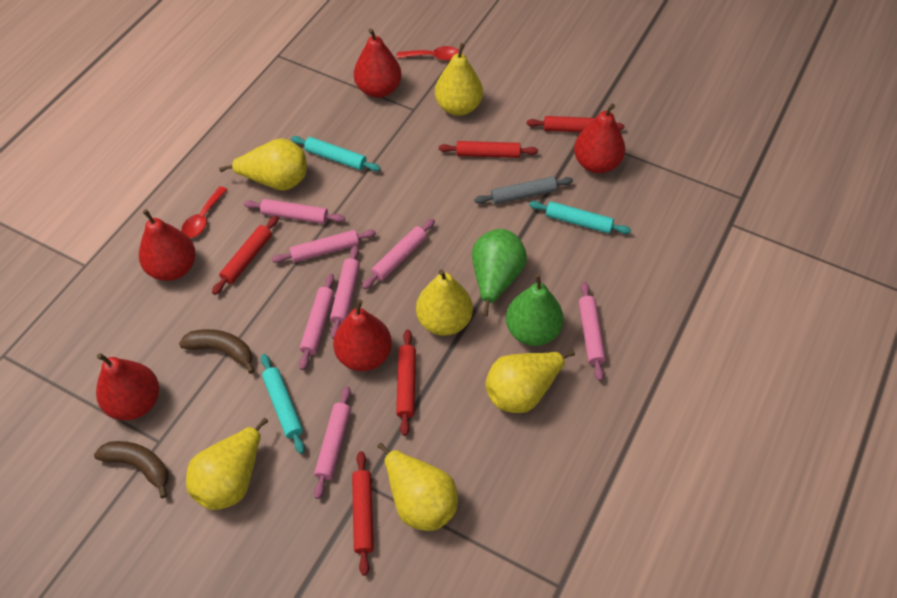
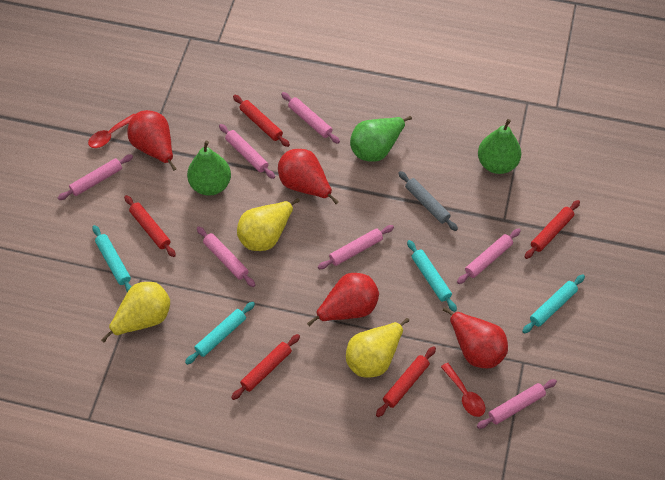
brown banana: [94,441,169,498] [179,329,255,374] = 2 -> none = 0
green pear: [472,229,527,316] [506,274,564,346] = 2 -> [187,141,231,196] [350,116,412,162] [478,119,521,174] = 3
red pear: [96,353,159,420] [139,209,196,281] [333,299,392,371] [354,28,402,98] [574,103,625,173] = 5 -> [127,110,177,171] [278,149,339,204] [307,273,379,326] [443,307,508,368] = 4
turquoise rolling pin: [261,354,305,454] [291,136,381,171] [529,201,631,234] = 3 -> [93,225,132,292] [185,302,255,365] [407,240,457,312] [522,274,585,334] = 4
yellow pear: [186,418,268,510] [219,138,307,190] [377,443,458,531] [416,269,473,336] [435,43,483,116] [485,350,575,413] = 6 -> [101,282,170,343] [237,198,300,251] [346,318,409,378] = 3

